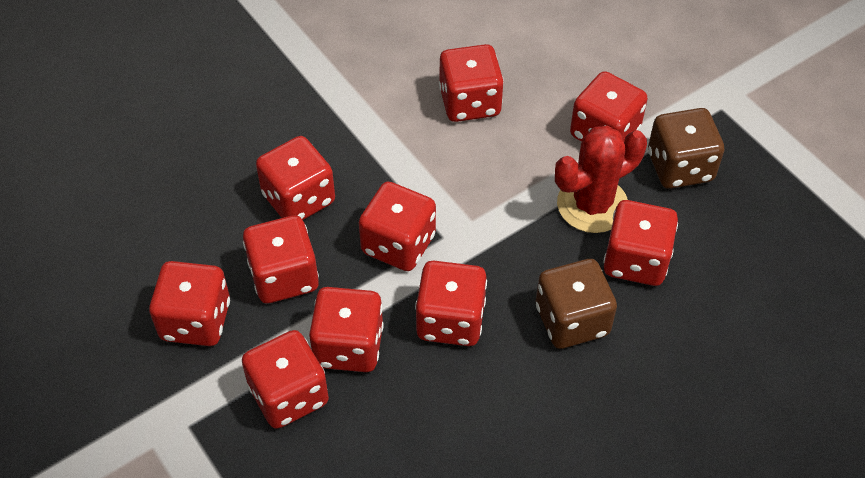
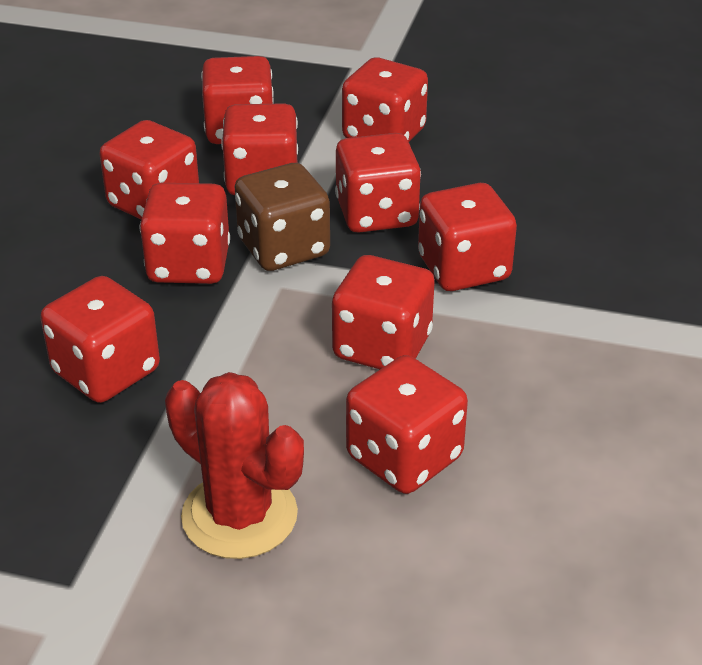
brown dice: [536,259,617,349] [648,108,724,189] = 2 -> [235,163,330,271] = 1

